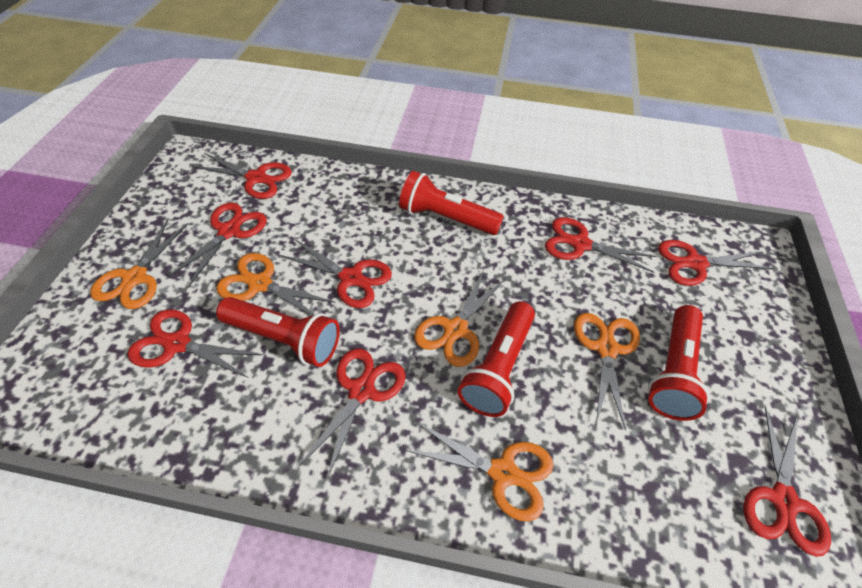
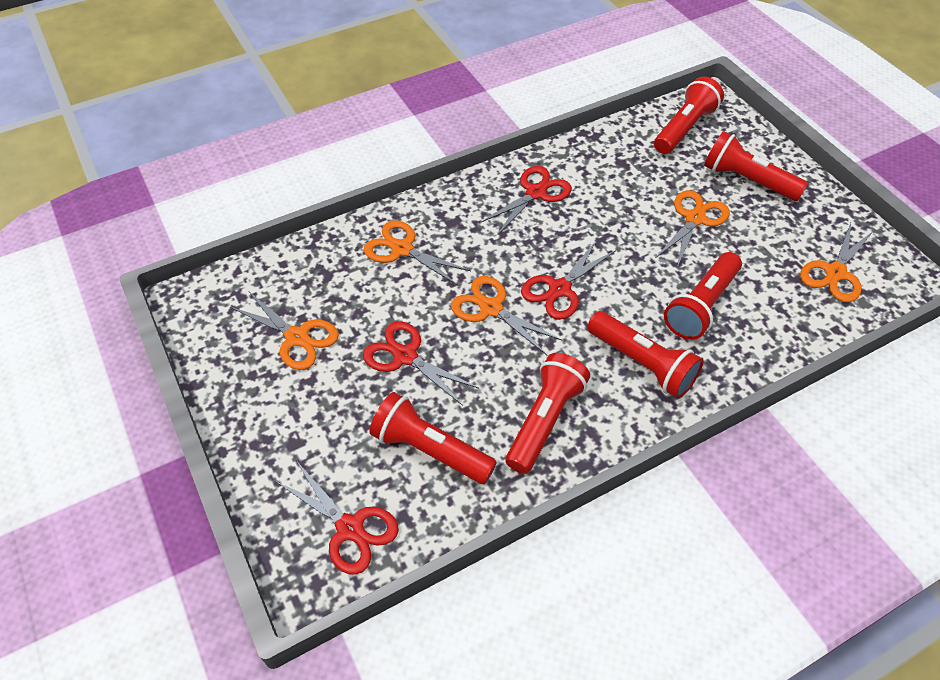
red flashlight: [216,297,340,367] [399,171,504,235] [458,301,535,417] [648,305,710,421] = 4 -> [369,392,497,484] [506,353,590,474] [587,311,704,399] [654,77,724,154] [664,252,742,340] [704,131,808,201] = 6
red scissors: [127,309,263,378] [168,203,267,287] [192,153,292,199] [280,239,392,308] [299,349,406,479] [545,217,657,273] [658,240,774,286] [743,406,831,557] = 8 -> [276,462,399,575] [363,321,478,406] [481,166,572,235] [521,240,616,320] = 4

